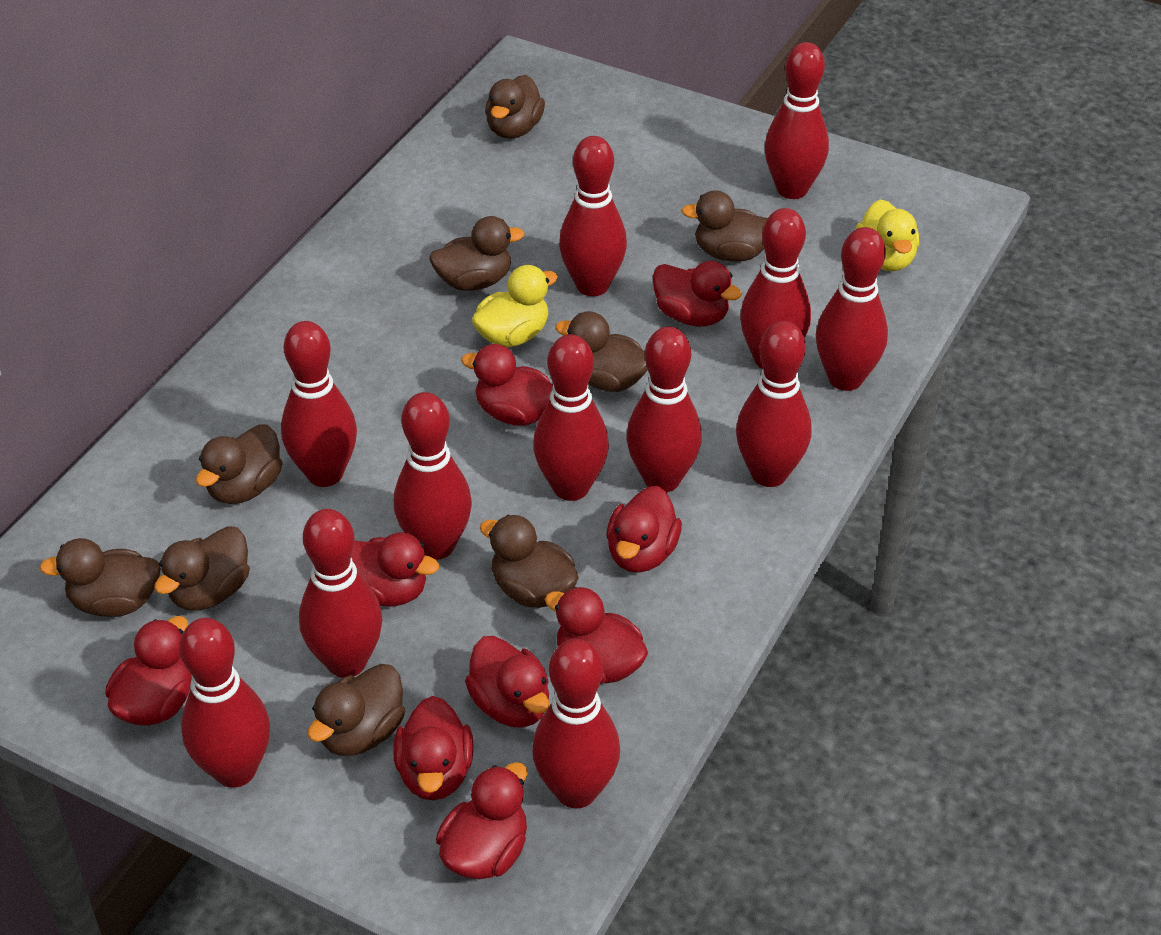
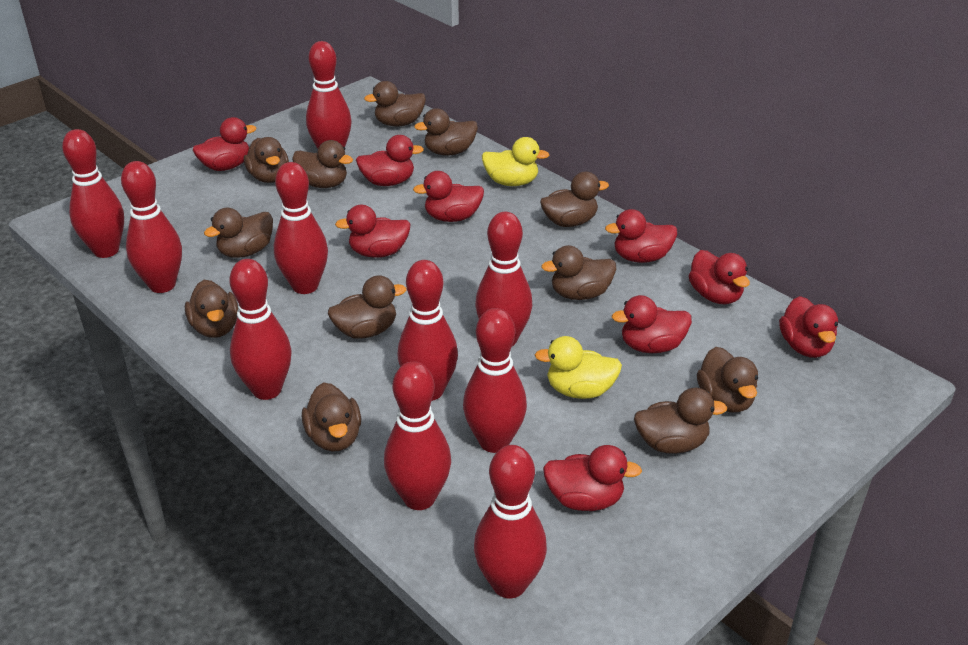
brown duck: [40,538,161,617] [154,526,250,610] [196,425,283,504] [307,664,405,756] [429,216,525,291] [480,515,579,608] [485,75,545,139] [555,311,648,392] [681,190,767,261] = 9 -> [185,280,238,338] [204,208,273,258] [244,137,289,183] [292,140,353,188] [302,383,361,452] [328,275,407,339] [364,81,426,127] [414,108,478,156] [540,171,609,227] [541,245,616,300] [634,388,727,454] [697,347,758,413] = 12
red bowling pin: [179,618,270,788] [281,321,357,487] [299,509,382,678] [394,392,472,560] [532,639,620,809] [533,334,609,501] [559,136,627,296] [626,327,702,492] [736,321,811,487] [740,208,811,369] [765,42,829,199] [816,227,888,391] = 12 -> [62,129,124,258] [121,161,182,293] [230,259,292,400] [274,162,328,294] [306,41,352,148] [384,362,451,510] [398,260,458,401] [463,308,527,453] [474,445,547,598] [475,212,533,346] = 10

